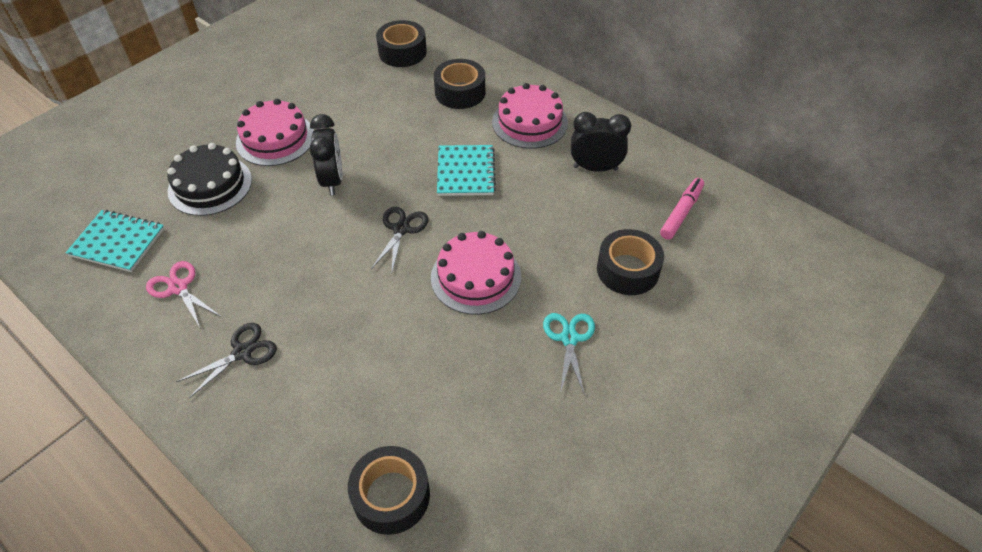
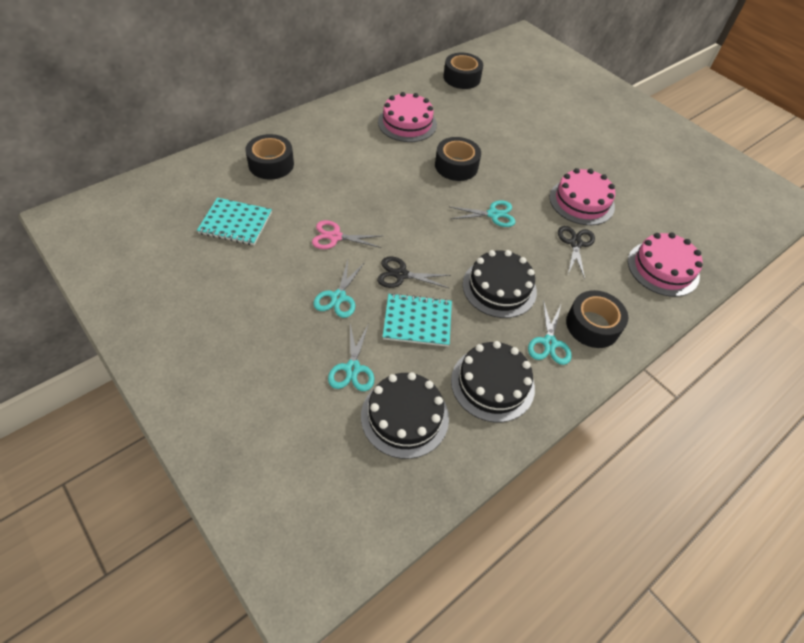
black cake: [167,143,252,216] = 1 -> [361,372,449,459] [451,341,535,422] [463,250,537,318] = 3
black clock: [310,114,342,195] [571,112,631,172] = 2 -> none = 0
pink marker: [660,178,704,239] = 1 -> none = 0
turquoise scissors: [543,313,595,396] = 1 -> [313,260,365,318] [328,324,374,391] [450,201,515,227] [528,300,572,365] = 4

